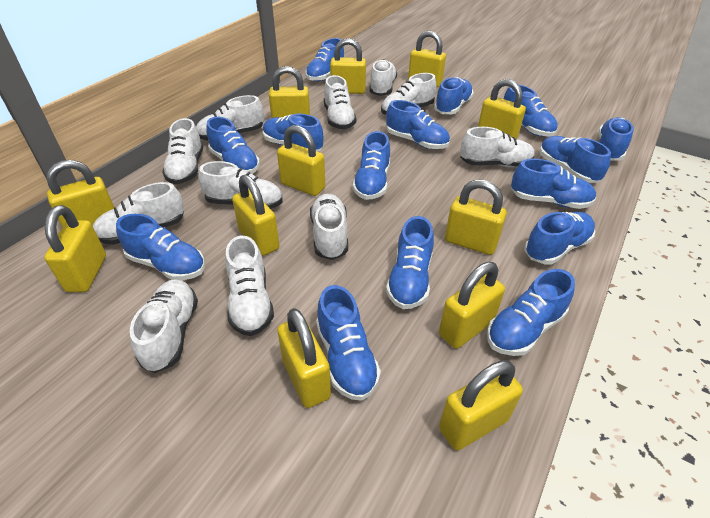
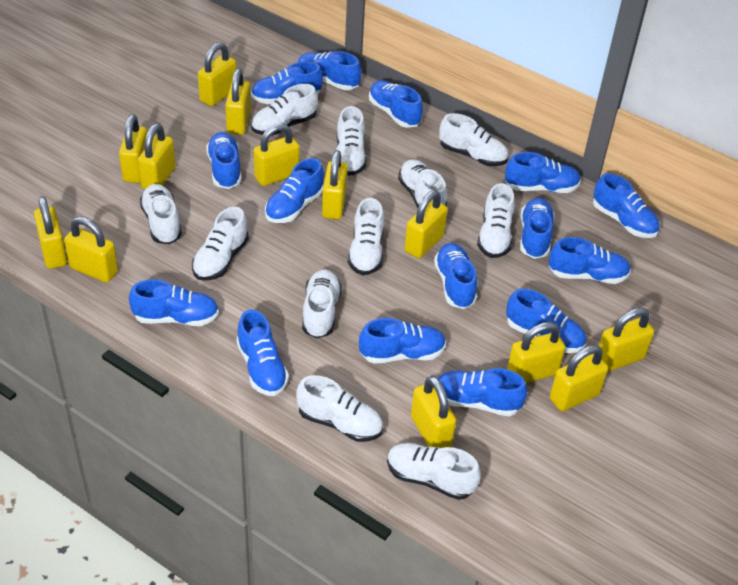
yellow padlock: [44,205,106,292] [46,160,115,227] [232,175,280,256] [269,66,310,118] [277,125,325,196] [277,308,331,408] [330,38,366,94] [408,31,446,87] [439,262,505,349] [439,360,523,451] [445,179,507,255] [478,79,526,139] = 12 -> [34,196,67,269] [64,217,118,283] [119,114,147,183] [138,123,176,189] [198,42,236,106] [225,68,251,135] [254,124,300,186] [322,150,348,220] [405,190,448,258] [411,376,456,448] [507,322,565,383] [550,345,608,411] [599,307,654,372] = 13

